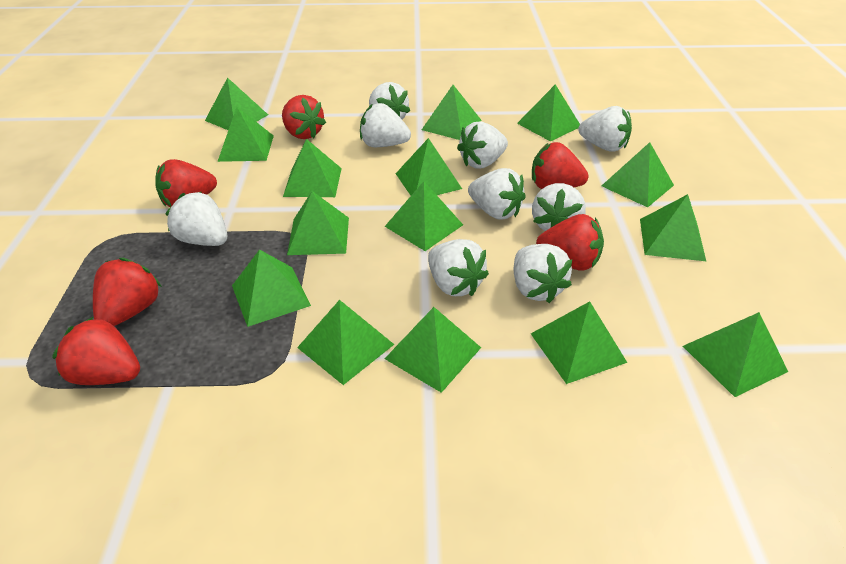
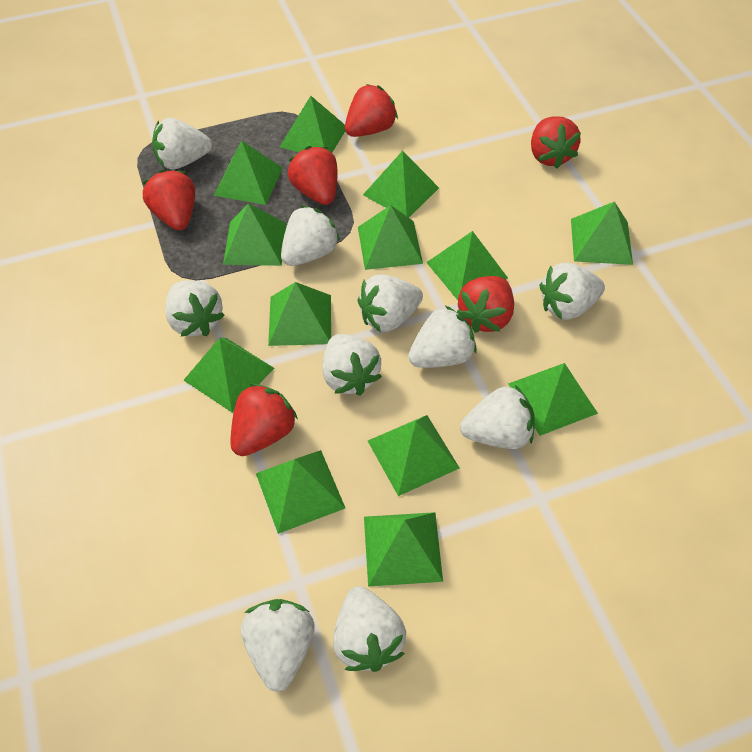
green pyramid: [205,77,268,130] [217,107,274,162] [232,249,311,327] [283,139,342,197] [287,191,349,255] [297,300,394,385] [385,181,463,251] [385,307,481,393] [396,138,462,196] [422,85,482,140] [517,84,580,142] [531,301,627,384] [602,142,674,207] [640,194,706,261] [683,312,788,397] = 15 -> [184,338,274,412] [214,140,283,205] [223,204,286,266] [256,450,345,534] [268,282,331,346] [280,96,345,153] [358,205,423,270] [363,151,439,218] [364,512,443,587] [368,415,459,496] [426,231,508,300] [508,363,598,436] [571,201,633,265] = 13
white strawberry: [165,192,227,246] [360,103,411,147] [369,82,410,119] [428,239,489,296] [457,121,508,169] [468,168,526,220] [514,244,572,303] [532,183,586,231] [578,106,632,151] = 9 -> [152,118,212,170] [165,280,225,337] [241,599,315,692] [281,205,340,266] [322,334,382,396] [333,586,406,672] [357,274,423,332] [408,306,476,368] [460,385,535,449] [540,263,605,320] = 10

